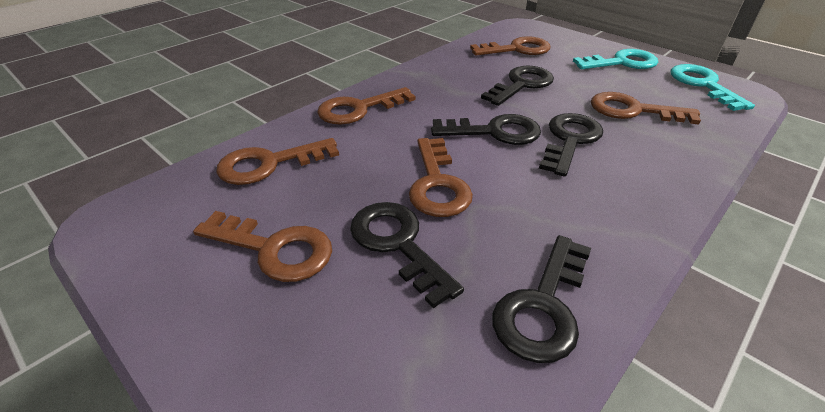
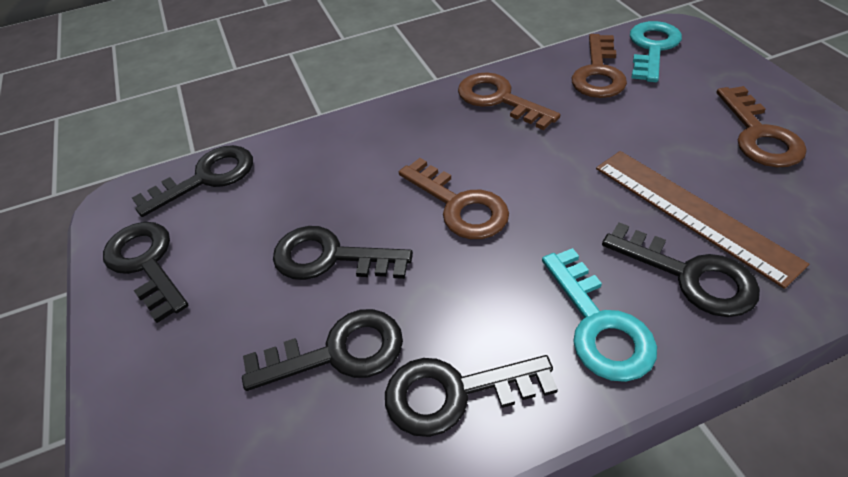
black key: [350,202,464,308] [431,114,541,145] [481,65,554,106] [492,235,591,363] [539,113,603,177] = 5 -> [103,222,188,323] [132,145,253,217] [242,309,403,391] [273,226,413,280] [385,355,558,437] [602,222,760,317] = 6
brown key: [193,211,332,282] [217,138,339,185] [317,87,416,125] [409,138,473,217] [470,36,550,56] [591,92,701,124] = 6 -> [399,158,509,239] [458,72,560,130] [572,34,627,98] [716,86,807,167] = 4
brown ruler: none = 0 -> [596,151,809,289] = 1

